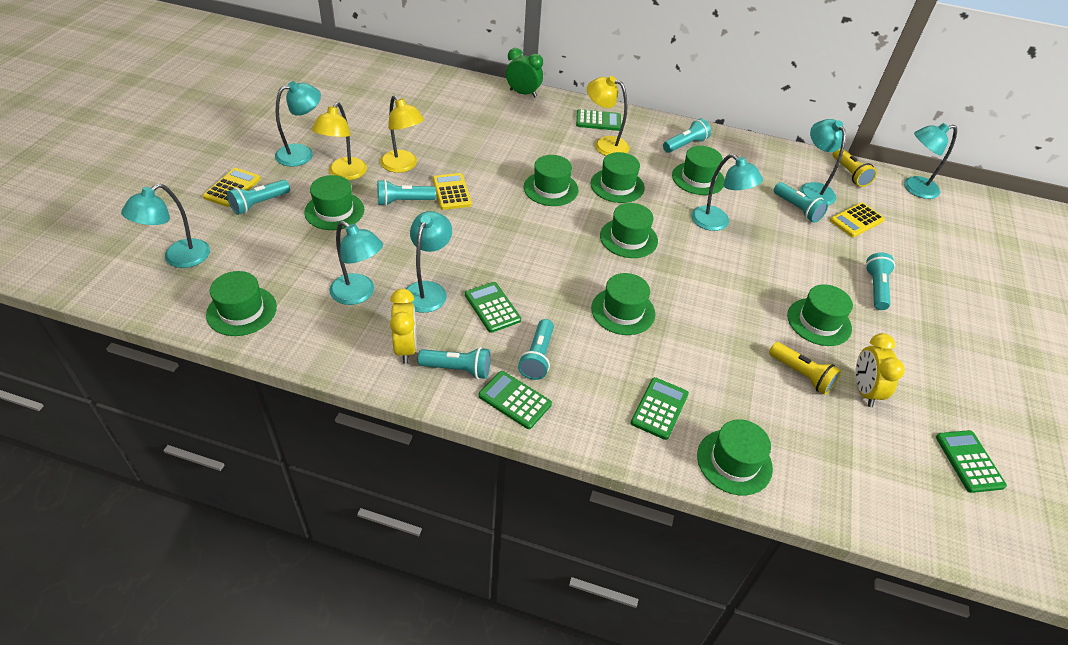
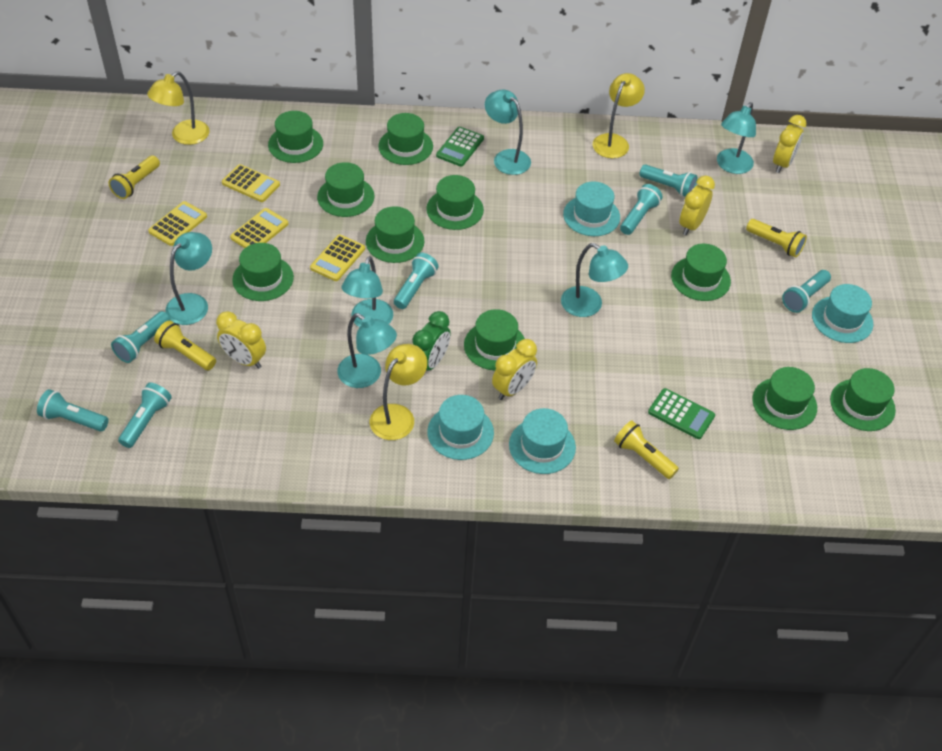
green calculator: [465,282,521,333] [479,371,552,429] [576,109,621,131] [631,377,689,440] [936,430,1007,493] = 5 -> [436,127,484,167] [648,388,715,439] = 2
green hat: [206,271,277,336] [304,175,364,230] [524,155,578,206] [591,152,645,203] [591,273,655,335] [600,203,658,258] [672,146,725,195] [697,419,773,495] [787,284,853,346] = 9 -> [232,243,294,301] [268,111,323,163] [317,162,374,217] [366,206,424,263] [378,113,433,165] [426,175,484,230] [464,309,525,371] [671,244,731,301] [752,367,817,430] [830,368,896,431] = 10
turquoise hat: none = 0 -> [427,395,494,460] [509,408,576,474] [563,181,620,236] [812,284,873,343] = 4
turquoise lamp: [121,183,210,268] [275,81,321,167] [329,221,383,305] [406,211,452,313] [691,154,763,231] [800,119,846,205] [904,123,957,199] = 7 -> [165,232,212,325] [337,313,397,388] [342,256,393,327] [485,90,531,175] [561,243,628,317] [717,102,756,174] = 6
yellow calculator: [203,168,261,207] [433,173,472,210] [830,203,885,237] = 3 -> [148,201,207,246] [222,164,280,202] [230,208,288,248] [310,235,365,281] = 4
yellow clock: [390,289,416,364] [855,333,905,407] = 2 -> [216,311,266,369] [492,339,537,400] [679,176,715,235] [773,115,807,173] = 4
yellow flashlight: [769,342,841,395] [833,149,877,187] = 2 -> [108,155,160,199] [154,320,216,370] [614,420,679,479] [746,219,807,258] = 4

